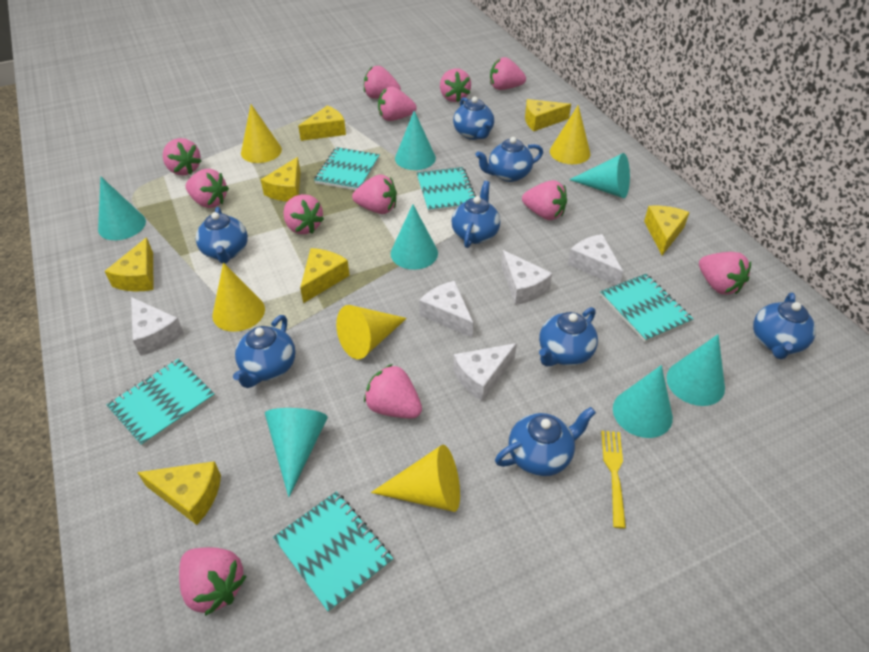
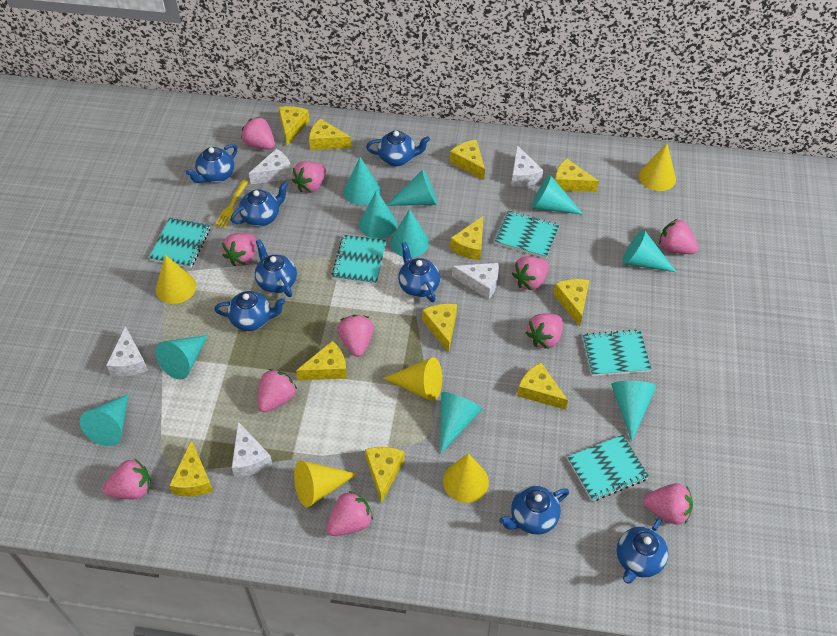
pink strawberry: [163,138,201,176] [179,547,246,616] [186,169,229,208] [283,194,324,234] [352,174,397,214] [364,66,401,99] [364,364,422,419] [378,86,417,121] [440,68,471,102] [490,57,526,90] [522,180,567,220] [699,252,751,295] = 12 -> [103,459,151,499] [222,233,256,267] [241,117,275,150] [257,369,297,412] [292,161,326,193] [327,491,373,536] [338,315,374,357] [512,256,549,290] [526,313,563,349] [643,483,693,525] [659,219,699,254] = 11
turquoise cone: [98,176,146,240] [265,408,328,497] [391,204,438,270] [395,111,436,170] [569,153,630,198] [613,365,673,438] [666,334,725,406] = 7 -> [80,394,129,446] [155,335,208,379] [344,157,381,205] [359,190,397,239] [386,170,437,206] [391,209,429,258] [440,392,483,454] [531,175,584,215] [611,381,656,441] [622,230,677,272] = 10
yellow cheese: [105,237,153,291] [137,461,221,525] [261,157,301,201] [298,105,346,141] [300,248,350,303] [525,99,571,131] [644,205,690,255] = 7 -> [169,440,213,496] [279,106,310,146] [296,341,347,380] [309,118,352,150] [365,447,405,504] [422,304,457,353] [450,139,485,180] [450,216,483,260] [517,363,568,410] [553,279,589,327] [555,158,599,192] = 11

